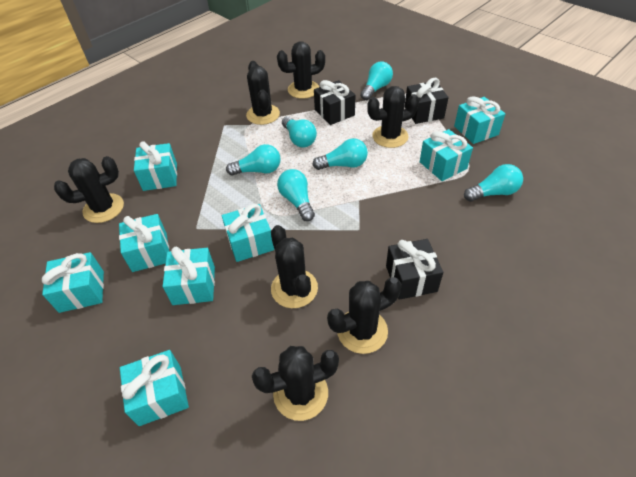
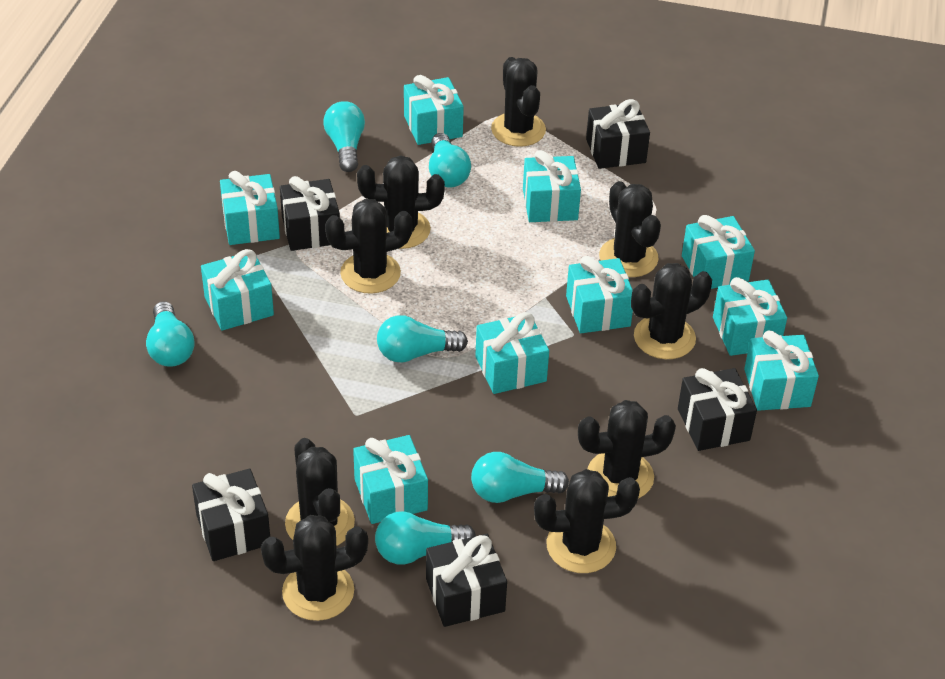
black cactus: [54,156,124,223] [246,61,280,125] [252,346,339,421] [271,225,318,308] [277,41,325,99] [327,277,401,354] [367,86,419,148] = 7 -> [261,515,368,621] [285,438,355,546] [325,199,413,294] [357,155,445,249] [491,57,546,147] [534,469,640,573] [578,400,676,499] [599,181,661,277] [631,263,712,359] = 9
black gift: [314,80,355,125] [386,239,443,300] [405,78,449,124] = 3 -> [192,468,270,561] [280,176,340,251] [426,534,507,627] [586,99,650,169] [678,368,757,451] = 5
turquoise gift: [42,252,104,313] [119,214,169,272] [120,350,189,426] [134,141,177,191] [163,247,215,305] [222,204,274,262] [420,129,473,181] [454,96,505,144] = 8 -> [201,249,274,331] [220,171,280,245] [353,435,428,524] [404,75,464,145] [475,312,549,394] [523,150,581,222] [566,256,633,333] [682,215,755,289] [713,277,787,356] [744,330,819,411] = 10

